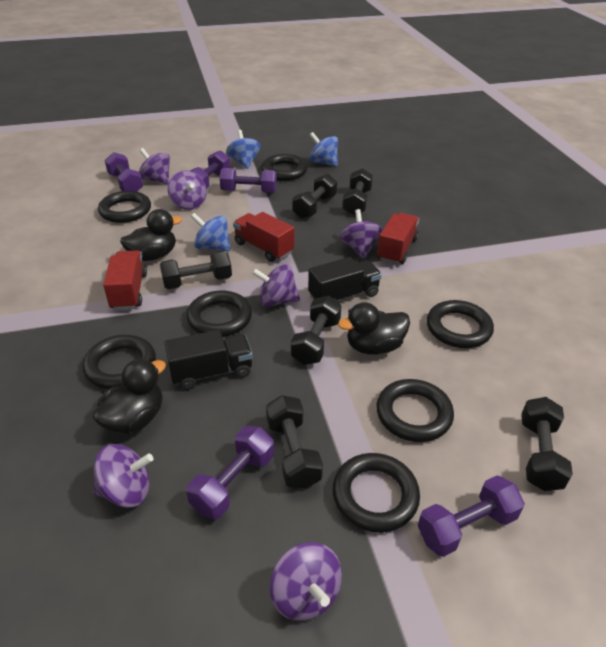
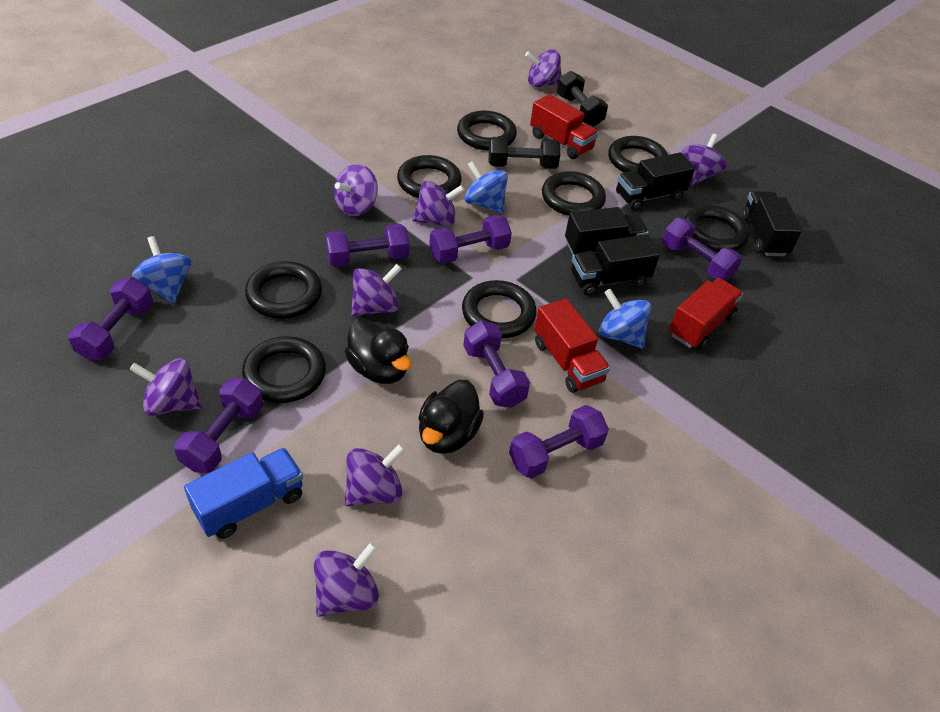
black duck: [92,359,166,434] [120,209,182,261] [338,302,410,355] = 3 -> [345,318,412,384] [418,380,484,454] = 2
black dumbbell: [160,251,232,289] [266,395,323,489] [291,296,342,365] [292,174,337,219] [343,168,373,215] [521,397,573,491] = 6 -> [489,137,560,169] [557,71,608,127] = 2
black ring: [82,335,156,389] [98,191,151,223] [187,290,252,337] [261,154,308,181] [332,453,420,533] [376,379,454,442] [427,300,494,348] = 7 -> [242,336,326,403] [245,261,322,319] [397,155,462,198] [457,110,517,151] [462,280,537,338] [542,171,606,216] [608,136,668,172] [684,205,749,252] = 8
black truck: [164,330,253,390] [308,257,382,301] = 2 -> [565,207,649,255] [571,234,660,295] [616,152,695,210] [741,191,802,256] = 4
blue truck: none = 0 -> [184,448,303,539] = 1
purple dumbbell: [105,152,143,192] [186,426,274,519] [190,150,230,189] [220,168,277,193] [418,475,525,557] = 5 -> [68,277,153,361] [174,378,263,473] [325,224,409,267] [429,215,512,264] [463,321,530,408] [509,405,609,479] [662,218,742,281] = 7
purple spinning top: [93,444,153,508] [139,148,170,185] [168,170,207,210] [252,264,300,307] [270,542,342,621] [339,209,382,259] = 6 -> [129,358,202,416] [314,542,379,617] [334,164,378,216] [345,444,406,506] [351,264,402,316] [412,181,465,227] [525,49,562,88] [682,134,727,185] = 8

